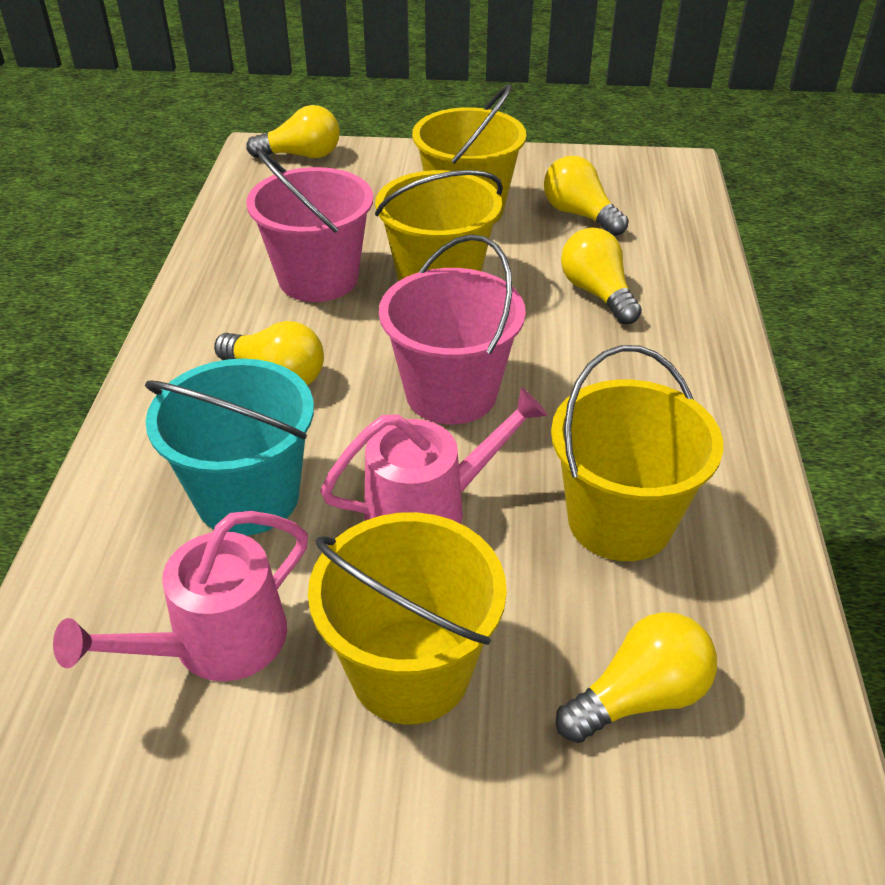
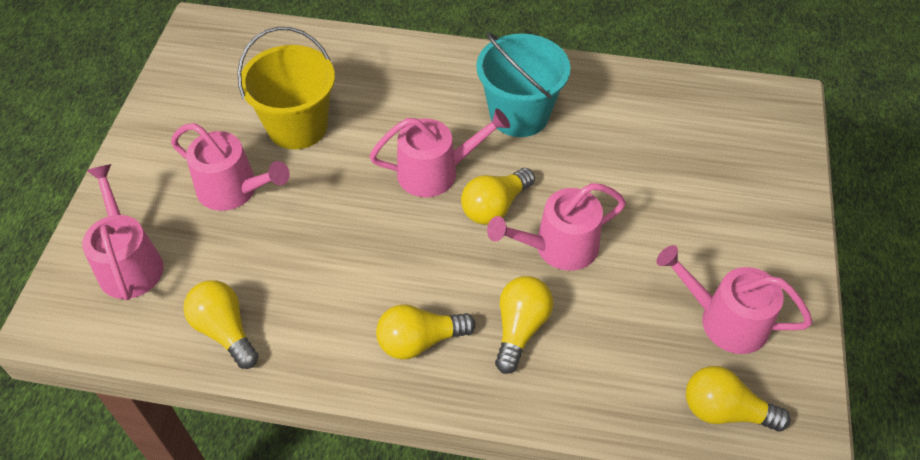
pink bucket: [246,150,373,302] [379,234,526,424] = 2 -> none = 0
pink watering can: [53,511,308,681] [320,387,547,524] = 2 -> [82,164,164,300] [171,123,290,211] [369,109,510,197] [487,183,626,271] [656,245,812,354] = 5
yellow bucket: [308,512,507,724] [375,170,503,281] [412,84,526,224] [551,345,723,561] = 4 -> [237,27,335,149] = 1

